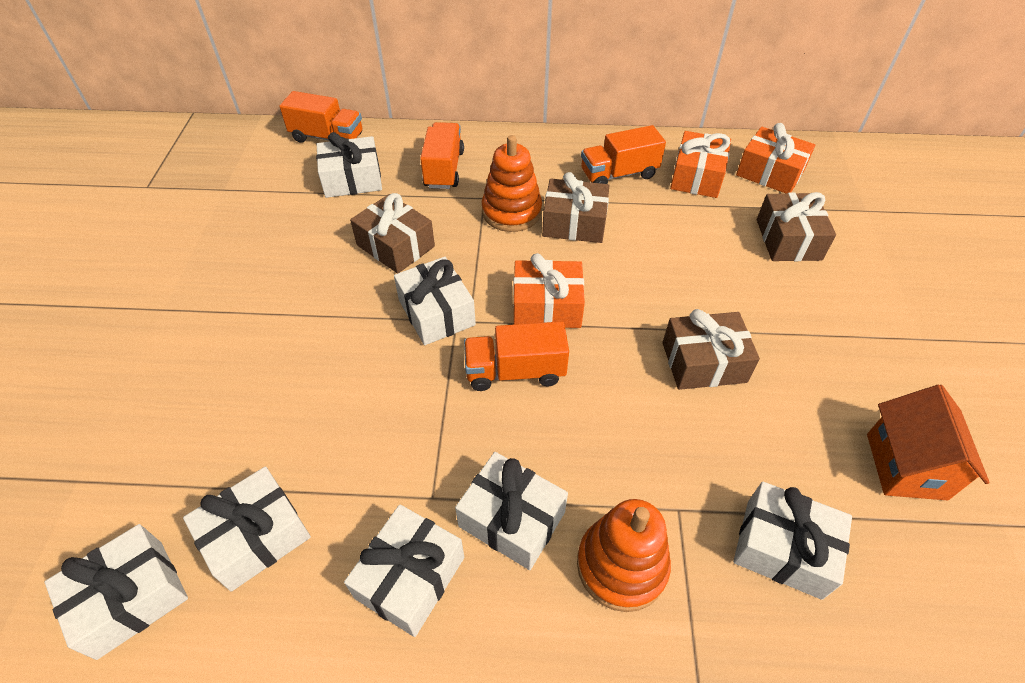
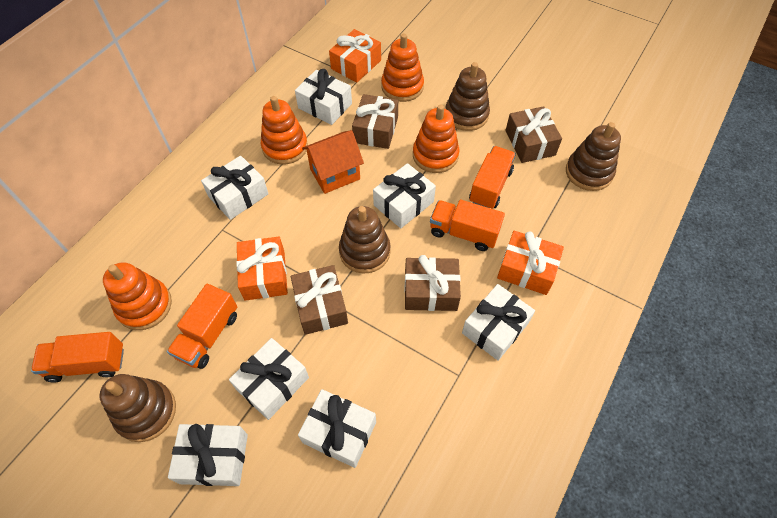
brown stacking toy: none = 0 -> [99,374,176,442] [339,206,391,274] [446,62,490,131] [566,122,621,191] = 4
orange stacking toy: [482,135,542,232] [577,499,671,612] = 2 -> [103,262,172,330] [261,96,308,164] [381,33,424,102] [413,104,459,173] = 4

